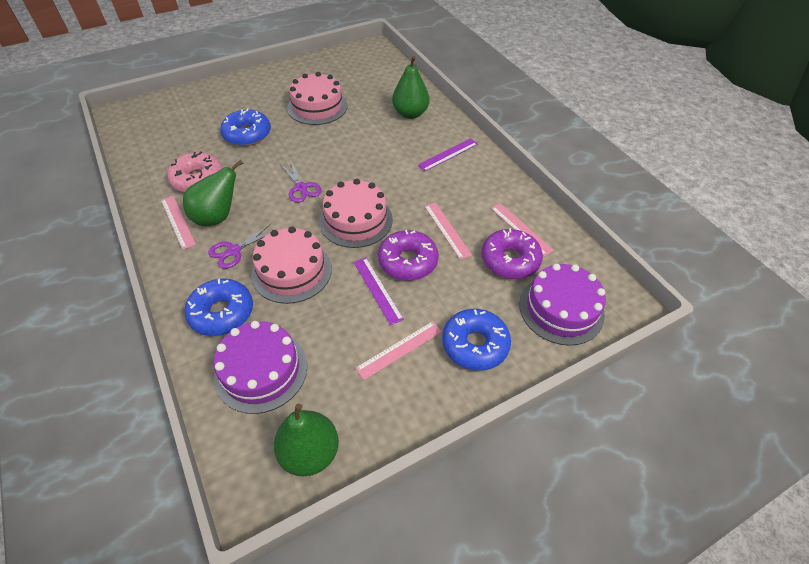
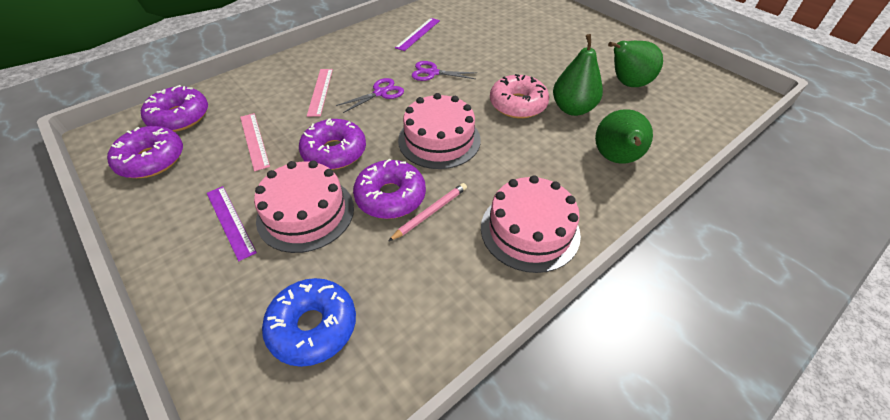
blue donut: [184,278,253,336] [220,108,271,146] [442,309,511,371] = 3 -> [262,278,356,367] = 1
pink pencil: none = 0 -> [388,183,467,241] = 1
pink ruler: [161,196,196,250] [355,321,442,380] [424,202,472,260] [491,203,554,257] = 4 -> [240,113,270,171] [307,69,333,117] = 2
purple cake: [214,321,307,414] [519,263,606,346] = 2 -> none = 0
purple donut: [378,230,439,281] [482,228,543,279] = 2 -> [107,126,183,178] [141,85,208,132] [299,118,366,170] [353,159,426,219] = 4

